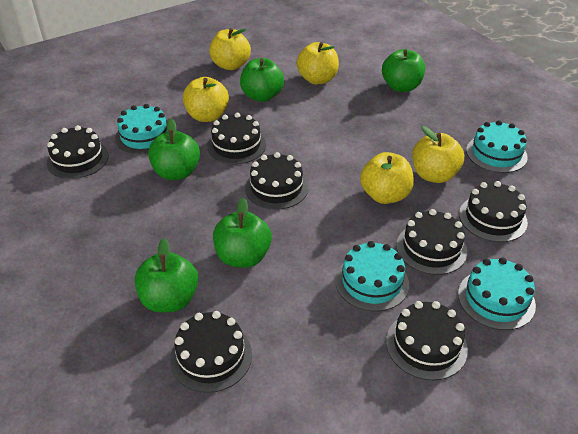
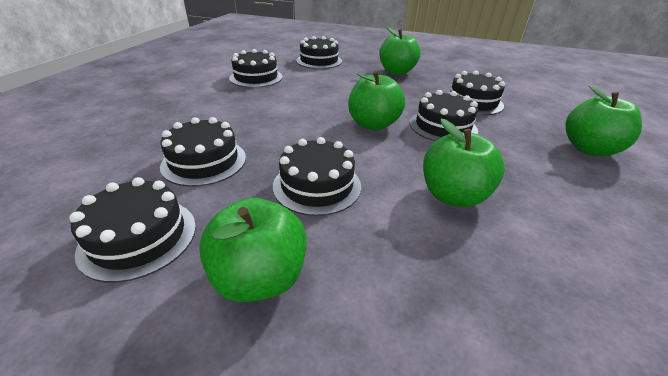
turquoise cake: [115,104,167,154] [335,241,409,312] [458,257,536,330] [466,120,528,173] = 4 -> none = 0
yellow apple: [183,77,229,122] [209,28,251,70] [296,42,339,84] [360,152,414,204] [412,126,464,183] = 5 -> none = 0

